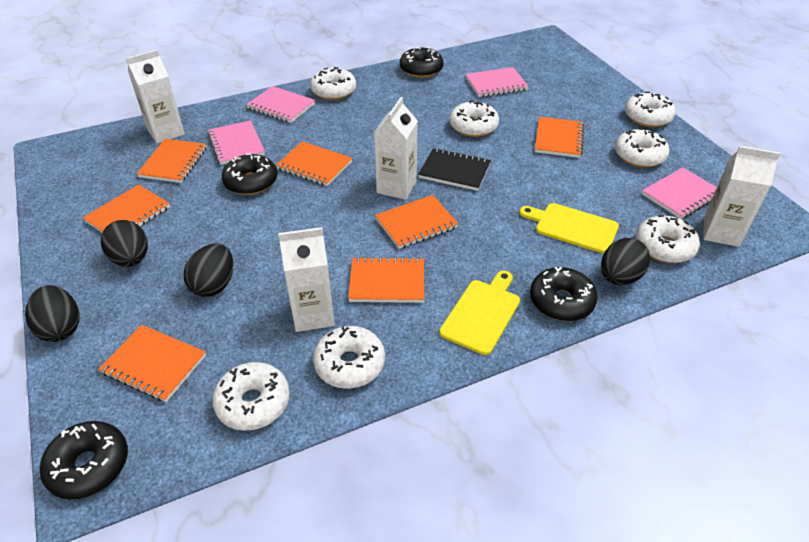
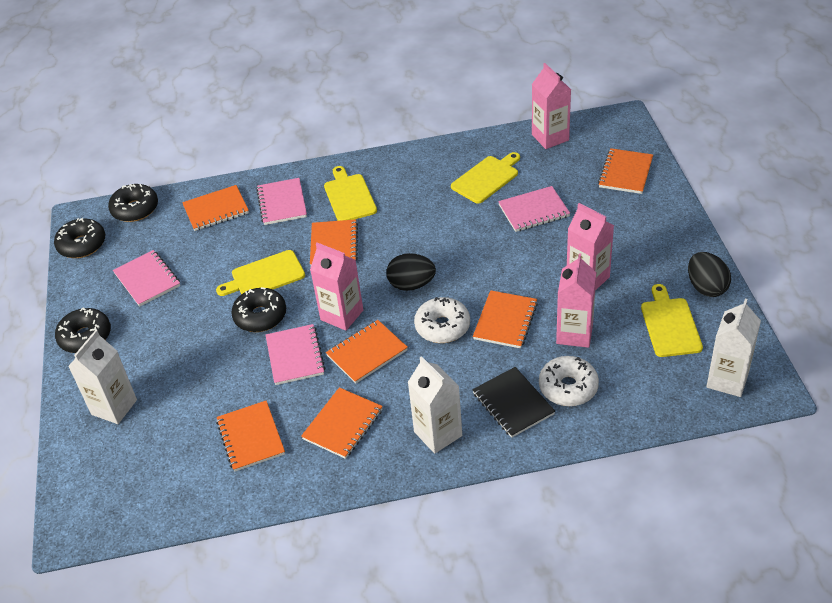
black egg: [25,285,80,342] [101,220,148,267] [184,244,233,297] [601,238,650,285] = 4 -> [386,253,436,291] [688,252,731,297] = 2
pink carton: none = 0 -> [310,243,363,331] [532,63,571,149] [556,253,596,348] [567,203,614,291] = 4
white carton: [126,50,185,144] [278,227,335,332] [374,97,418,200] [703,146,781,247] = 4 -> [68,330,137,424] [408,356,462,454] [706,299,761,397] = 3
white donut: [212,362,290,431] [310,67,356,100] [313,326,385,389] [450,100,499,137] [615,128,669,167] [625,92,676,127] [636,215,700,263] = 7 -> [414,297,470,343] [539,356,599,406] = 2
yellow cutting board: [439,271,520,355] [519,203,619,254] = 2 -> [216,250,305,296] [324,166,377,221] [451,152,520,204] [641,284,703,357] = 4

